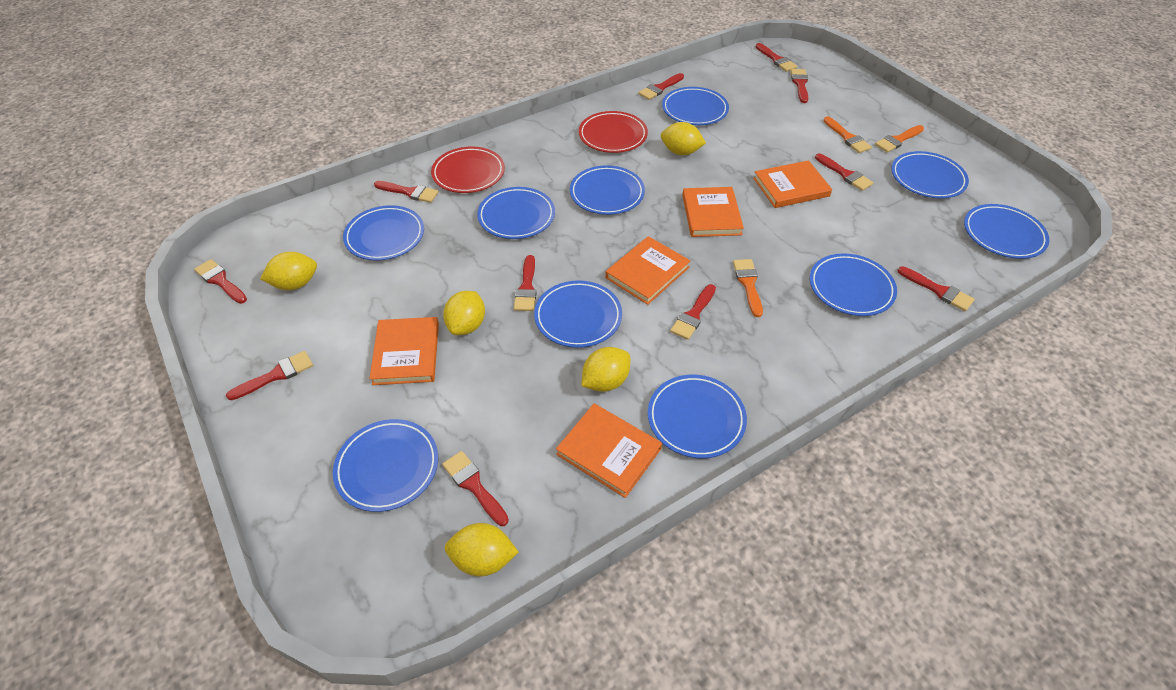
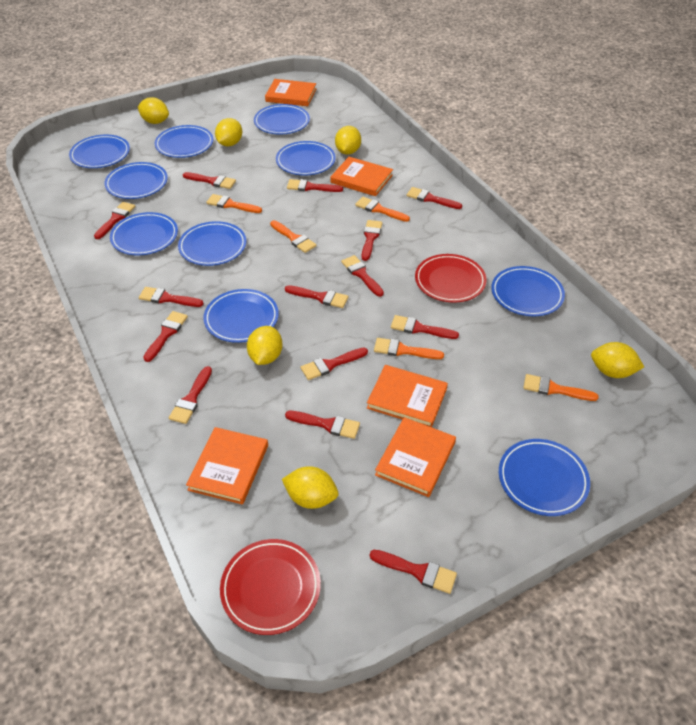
orange brush: [733,259,763,317] [823,116,872,153] [875,125,924,152] = 3 -> [206,194,262,213] [270,220,317,253] [355,197,410,222] [374,338,444,359] [523,374,599,401] = 5
red brush: [194,259,247,304] [226,351,313,400] [374,181,438,203] [442,451,509,526] [514,255,536,311] [638,73,684,100] [670,284,716,340] [756,43,797,72] [791,69,808,103] [815,153,873,191] [897,266,975,311] = 11 -> [94,202,135,239] [139,287,204,307] [143,311,188,362] [169,366,212,424] [183,172,236,189] [285,285,348,308] [285,411,360,439] [287,179,343,192] [301,348,368,380] [341,255,384,297] [362,220,382,261] [370,550,457,594] [391,315,459,339] [407,187,462,209] = 14
yellow lemon: [260,252,317,290] [443,291,485,335] [445,523,518,576] [582,347,630,392] [661,122,706,155] = 5 -> [138,97,169,124] [215,118,242,146] [247,326,283,365] [282,466,338,509] [335,126,361,155] [591,342,644,378] = 6

